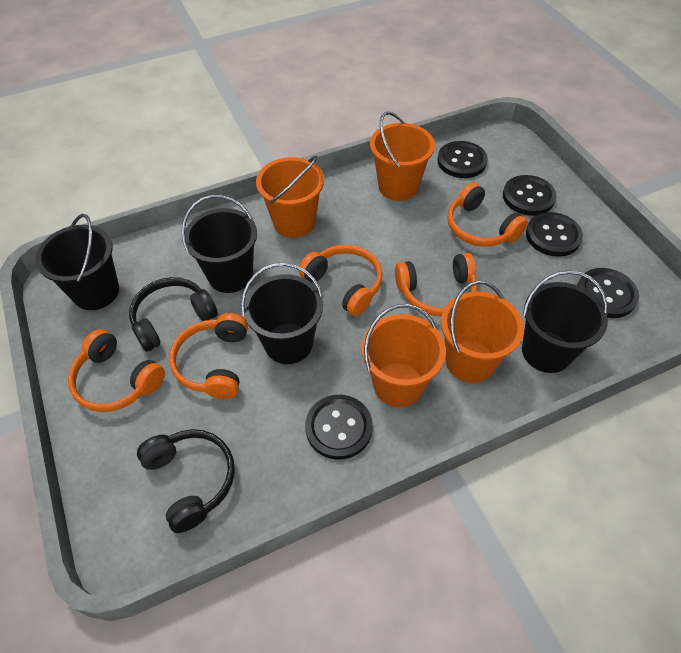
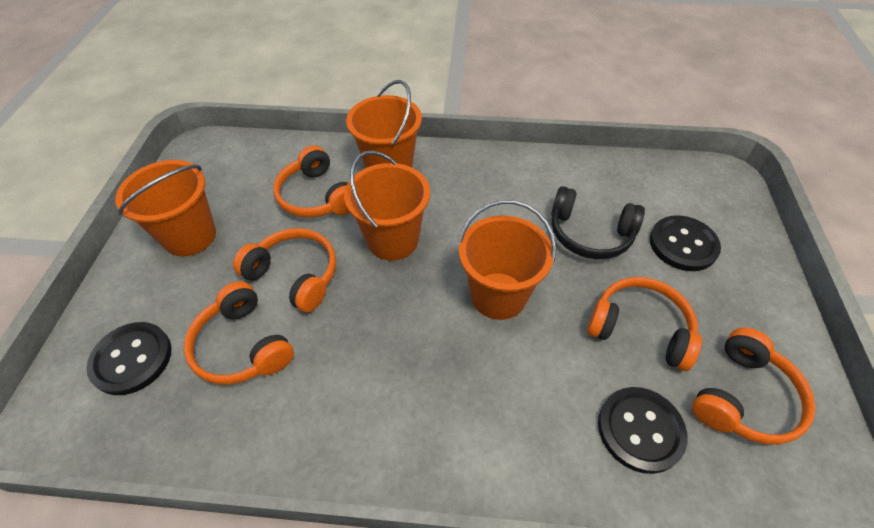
black bucket: [35,214,119,310] [182,195,257,293] [241,263,323,364] [522,270,608,373] = 4 -> none = 0
black button: [305,395,373,460] [437,141,488,178] [503,175,557,216] [526,212,583,257] [577,268,639,318] = 5 -> [87,322,172,395] [598,387,688,474] [650,215,721,271] = 3
black headphones: [129,277,218,352] [137,429,235,533] = 2 -> [551,186,645,259] = 1

